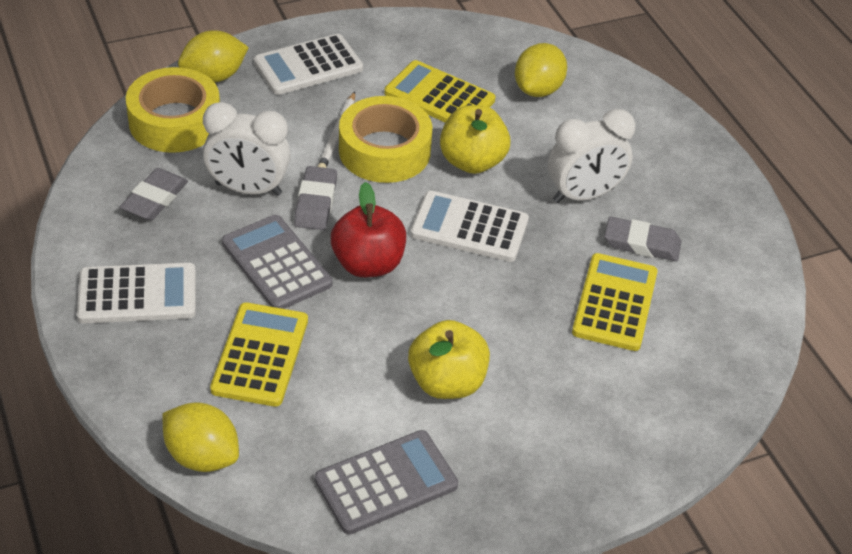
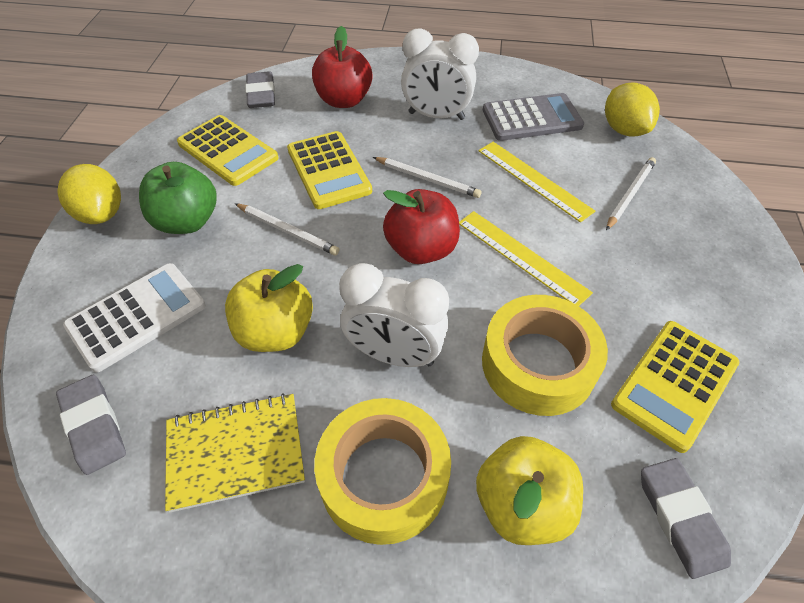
green apple: none = 0 -> [139,162,217,234] = 1
grey calculator: [222,215,332,309] [315,430,458,535] = 2 -> [483,93,584,141] = 1
red apple: [331,182,406,277] = 1 -> [312,26,372,108] [383,189,460,264] = 2
white calculator: [77,263,196,323] [254,34,363,95] [410,191,529,262] = 3 -> [63,263,206,372] = 1
white pencil: [318,92,355,168] = 1 -> [234,203,339,255] [373,157,482,198] [606,157,656,230] = 3
yellow lemon: [162,402,239,472] [178,30,249,83] [515,43,567,97] = 3 -> [57,164,121,224] [605,82,660,137] = 2
yellow notebook: none = 0 -> [165,393,305,513] = 1
yellow ruler: none = 0 -> [459,211,593,306] [478,142,595,222] = 2

